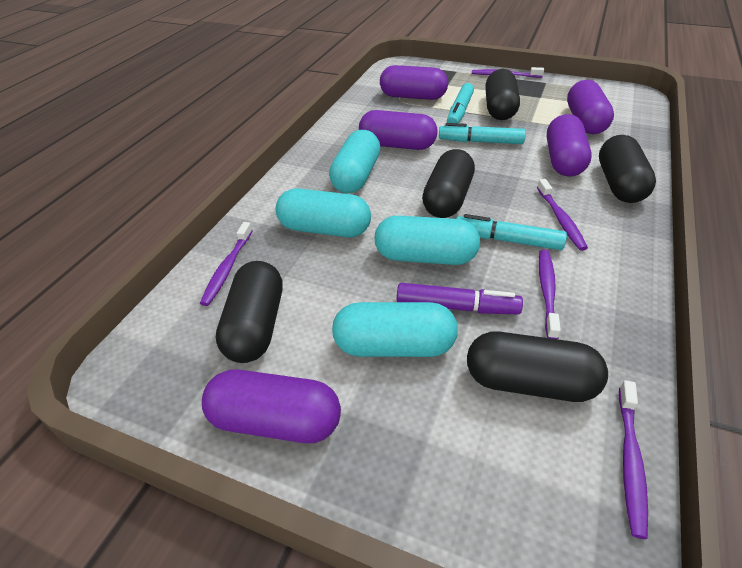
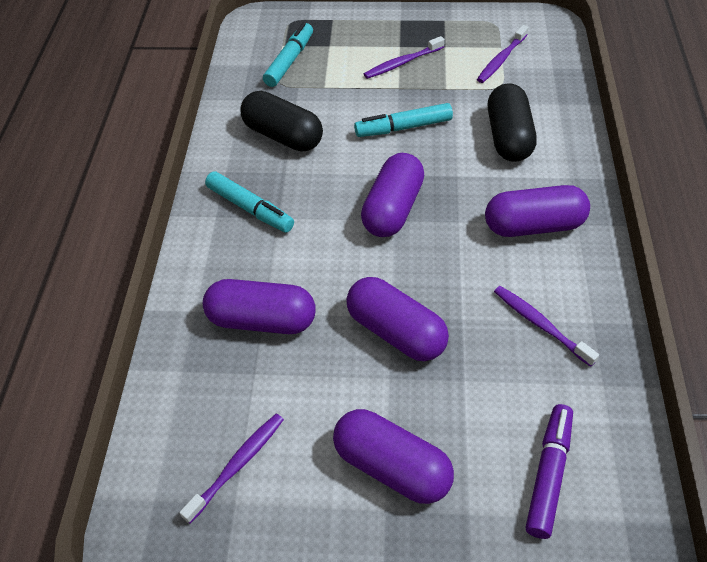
black capsule: [216,261,282,363] [422,149,475,218] [467,331,608,402] [485,69,520,120] [599,135,656,203] = 5 -> [240,91,323,152] [488,83,537,162] = 2
purple toothbrush: [200,222,253,306] [472,67,544,78] [537,179,588,251] [539,250,561,339] [619,380,648,539] = 5 -> [179,414,284,524] [364,36,445,79] [477,25,529,83] [494,286,599,367] = 4
turquoise capsule: [276,188,371,237] [329,130,381,193] [332,302,458,357] [375,215,480,265] = 4 -> none = 0

